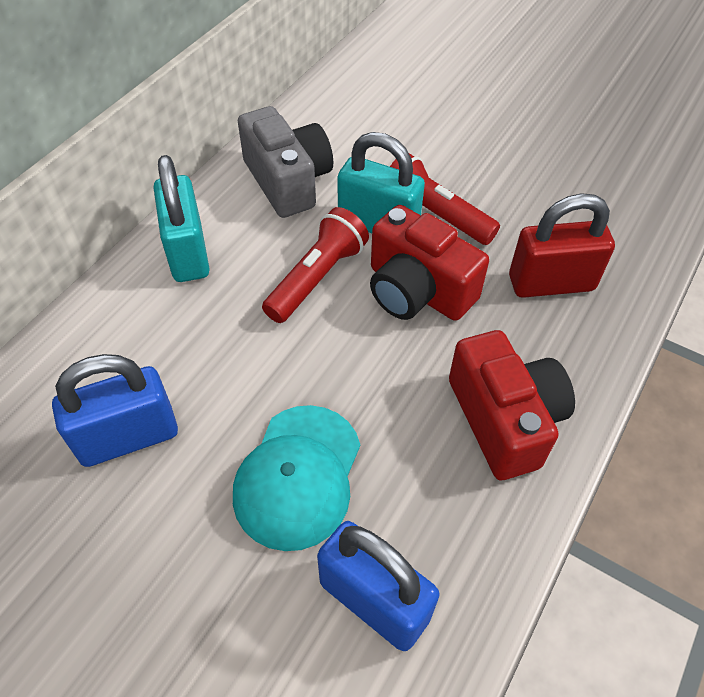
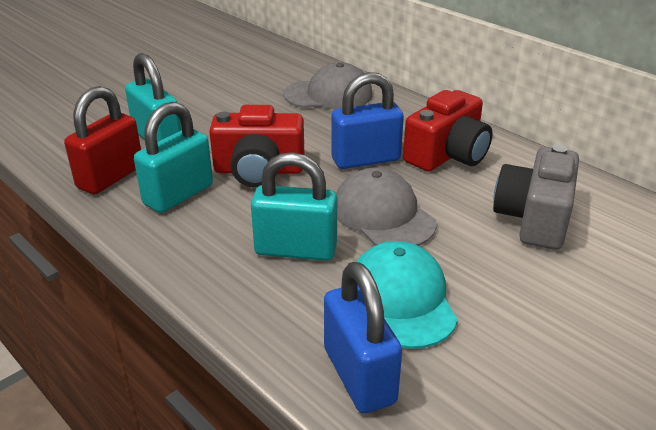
grey cap: none = 0 -> [283,62,372,110] [336,168,436,246] = 2
red flashlight: [262,207,369,323] [390,154,500,245] = 2 -> none = 0
turquoise padlock: [154,155,210,282] [337,132,425,233] = 2 -> [125,53,181,142] [134,102,213,213] [251,152,337,261] = 3

